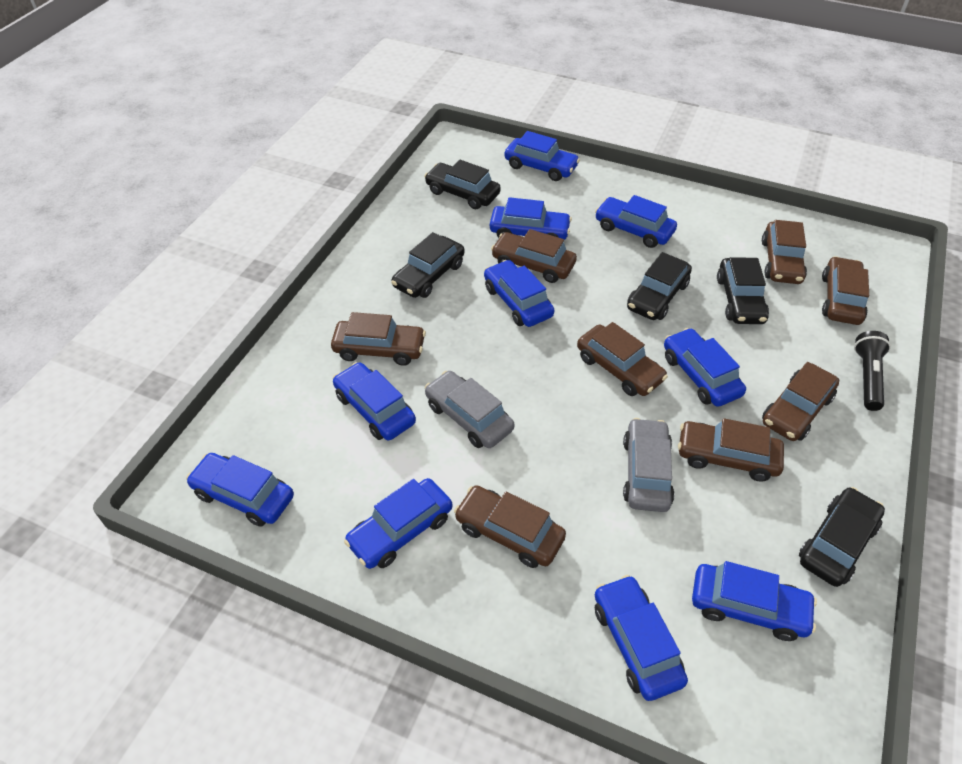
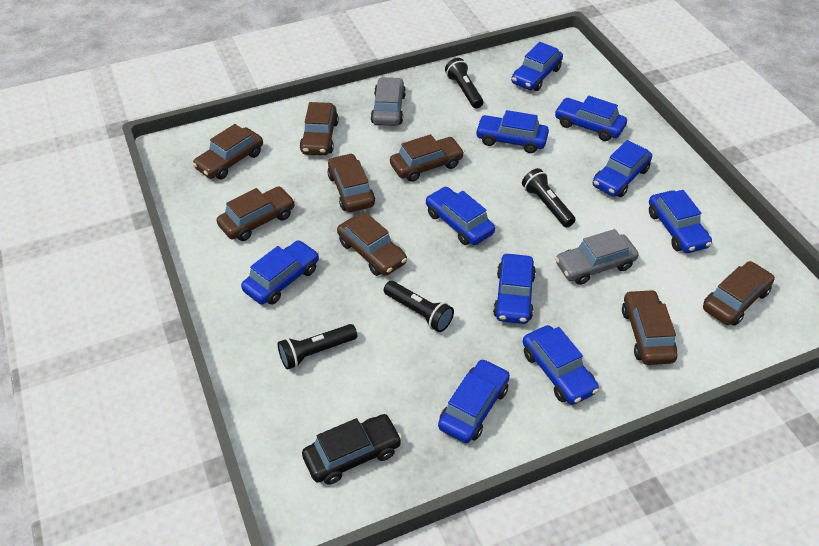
black car: [391,232,465,298] [424,160,501,209] [627,252,692,320] [717,257,769,324] [799,487,885,587] = 5 -> [302,414,402,485] = 1
black flashlight: [854,331,891,411] = 1 -> [278,324,357,370] [384,281,454,332] [445,58,483,109] [522,168,576,227] = 4

